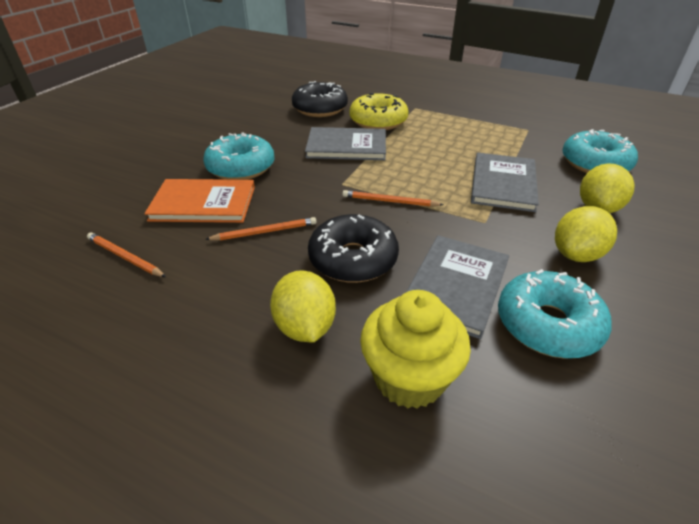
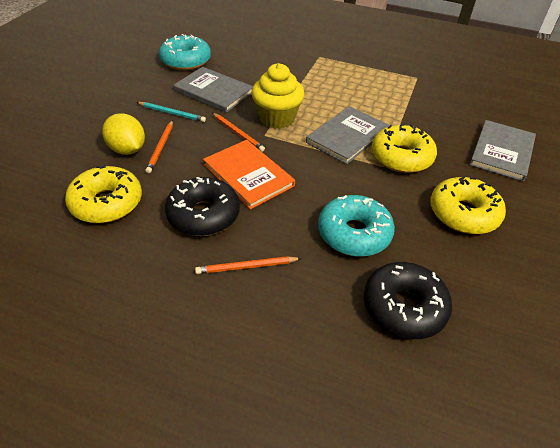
turquoise donut: [203,132,275,180] [498,269,612,359] [562,129,638,173] = 3 -> [159,34,211,70] [318,195,395,257] = 2
turquoise pencil: none = 0 -> [136,102,206,122] = 1
yellow donut: [349,93,409,130] = 1 -> [65,165,142,223] [372,123,437,173] [430,176,506,234] = 3
yellow lemon: [270,270,336,342] [555,206,617,262] [580,163,635,213] = 3 -> [102,113,145,155] = 1

